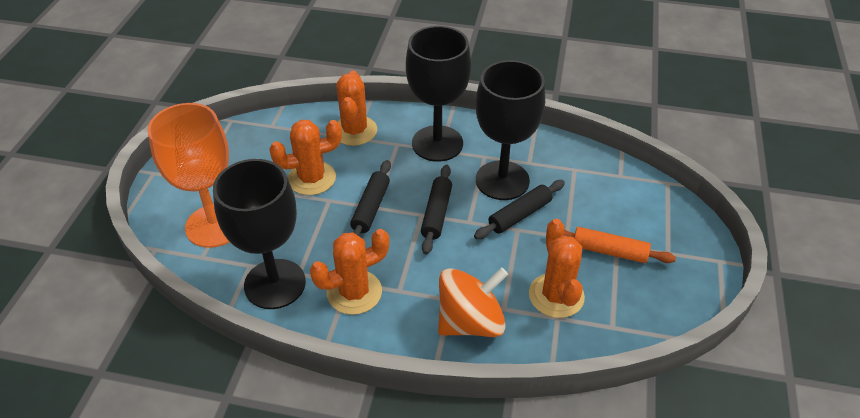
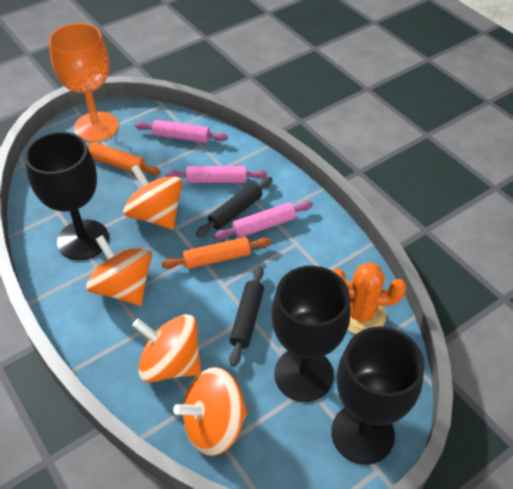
black rolling pin: [350,160,391,237] [421,165,452,255] [474,180,565,239] = 3 -> [196,177,273,237] [229,266,264,367] = 2
orange cactus: [269,120,342,195] [310,229,389,315] [336,71,377,146] [529,219,585,318] = 4 -> [333,262,406,334] = 1
orange rolling pin: [563,227,676,263] = 1 -> [86,142,161,175] [162,237,271,269] = 2
orange spinning top: [438,267,508,337] = 1 -> [86,235,152,306] [123,164,183,230] [132,314,202,383] [173,367,248,456] = 4
pink rolling pin: none = 0 -> [135,120,228,143] [166,166,267,183] [214,201,313,240] = 3

